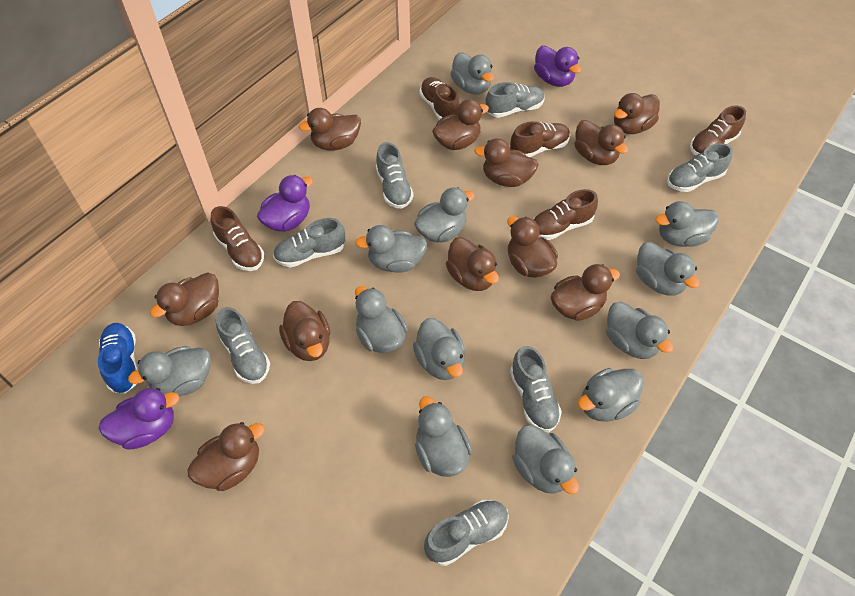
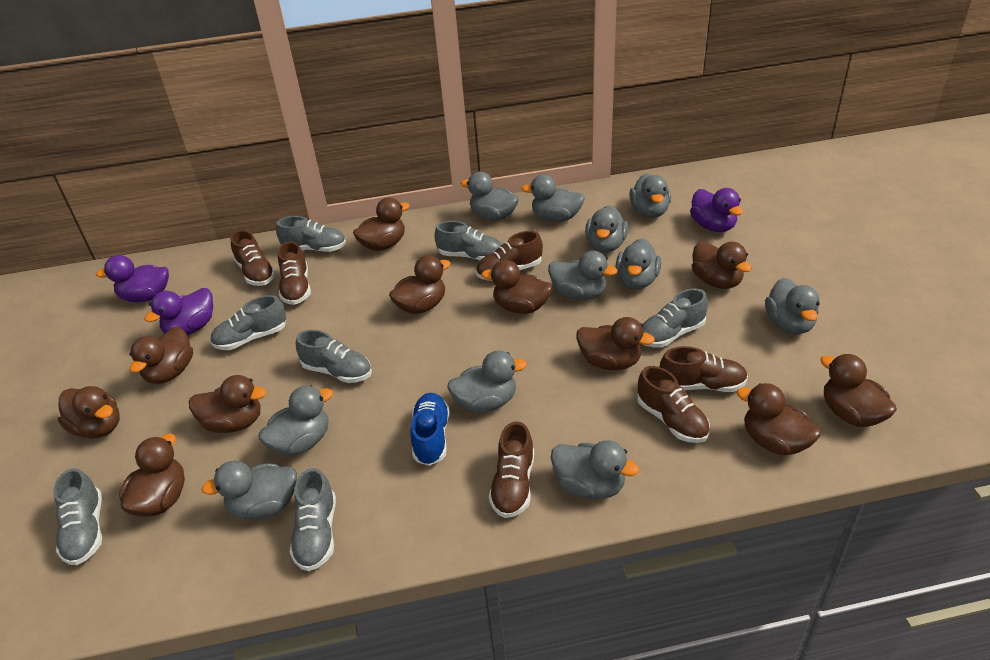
brown shoe: [211,206,264,271] [419,77,460,120] [510,121,570,157] [533,189,598,240] [690,105,746,156] = 5 -> [231,230,276,286] [278,241,311,305] [476,231,543,281] [489,421,534,518] [637,366,710,443] [660,346,748,392] = 6
grey duck: [128,346,211,396] [355,225,427,273] [355,286,408,353] [413,318,465,380] [414,187,475,243] [415,396,472,477] [450,52,494,95] [512,425,579,495] [578,368,644,422] [606,302,673,359] [636,242,700,296] [655,201,719,247] = 12 -> [201,461,297,519] [258,386,333,456] [447,350,527,413] [461,172,519,221] [521,174,585,222] [548,251,618,300] [551,440,639,499] [585,205,628,253] [615,238,661,289] [629,173,671,218] [765,278,820,334] = 11

